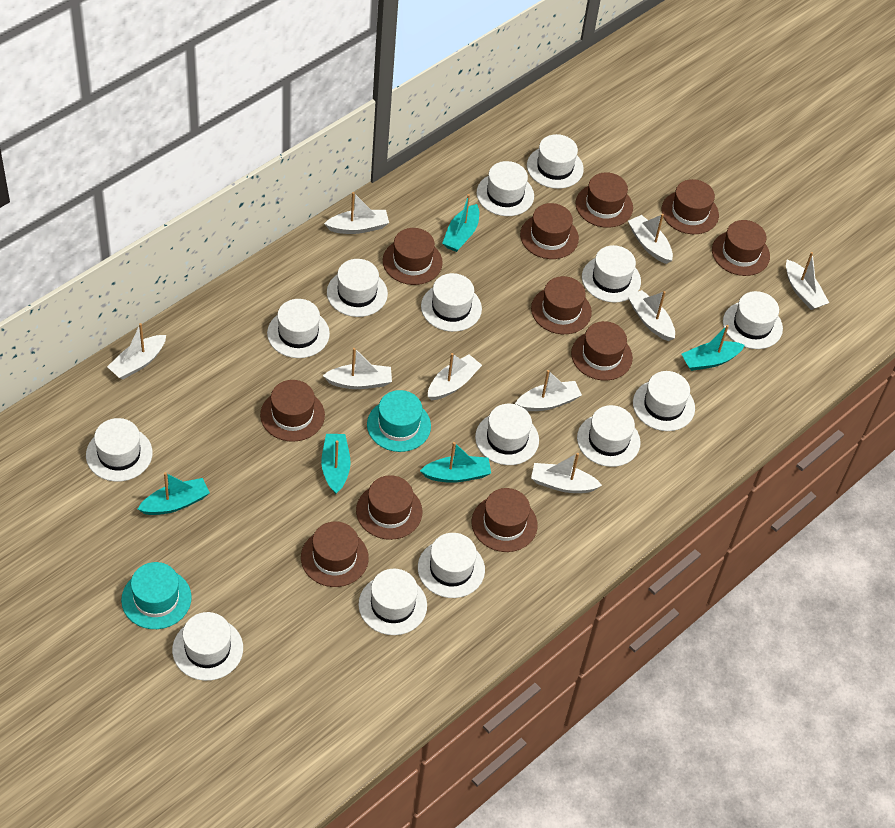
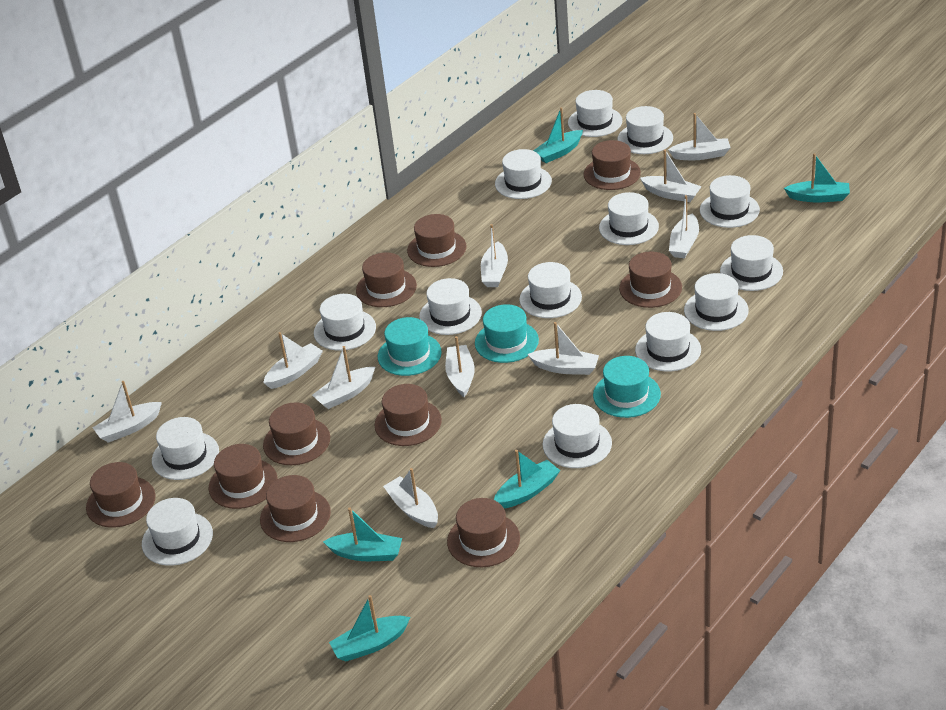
brown hat: [260,380,325,442] [301,522,369,587] [356,475,422,540] [383,228,443,285] [472,488,538,552] [520,203,579,259] [531,276,592,334] [571,321,633,381] [575,172,633,228] [662,179,719,234] [712,220,770,276] = 11 -> [86,462,156,527] [209,444,278,509] [260,475,331,542] [263,402,330,465] [356,253,417,307] [375,384,442,446] [407,214,466,267] [447,498,520,567] [583,140,641,190] [619,252,682,308] = 10
turquoise hat: [121,562,192,629] [367,390,431,452] = 2 -> [378,317,442,376] [475,304,539,363] [593,356,661,418] = 3
white boat: [107,323,166,379] [323,348,392,389] [324,192,389,234] [428,353,482,400] [515,370,582,411] [531,453,602,493] [628,214,673,264] [628,290,675,341] [786,252,829,310] = 9 -> [92,381,162,443] [263,332,323,389] [312,346,375,409] [383,468,438,528] [445,336,475,397] [481,224,508,287] [527,322,599,375] [640,149,702,202] [668,113,731,160] [669,195,699,258] = 10

